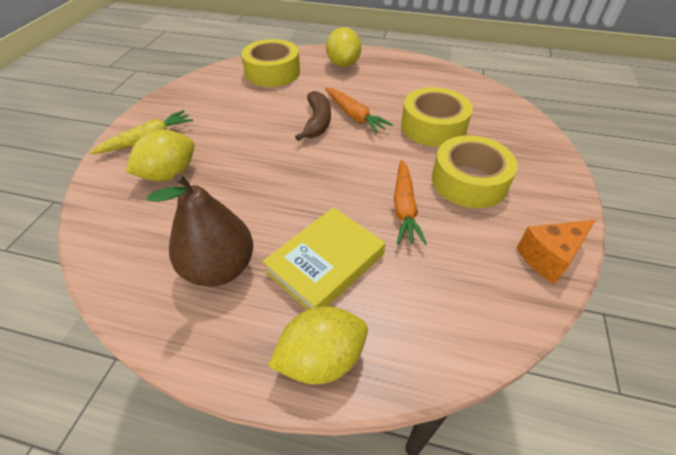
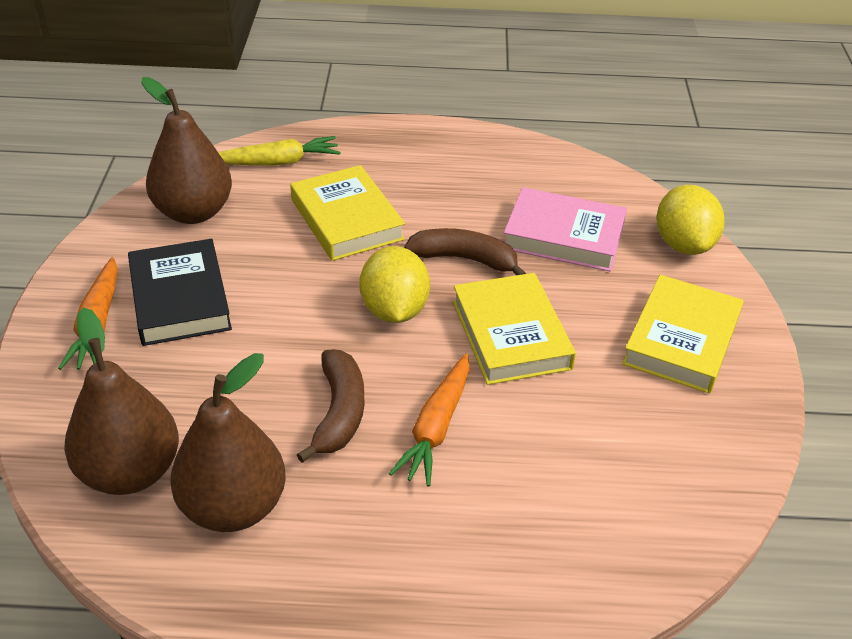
black book: none = 0 -> [128,239,232,346] = 1
brown banana: [295,91,331,141] = 1 -> [297,349,364,463] [404,228,526,275] = 2
brown pear: [147,173,253,287] = 1 -> [64,307,179,495] [141,77,232,224] [170,353,286,532] = 3
orange cheese: [517,219,596,284] = 1 -> none = 0
pink book: none = 0 -> [504,187,627,272] = 1
yellow book: [262,207,385,310] = 1 -> [290,165,405,261] [453,273,576,385] [622,275,743,394] = 3
yellow lemon: [126,130,194,181] [268,306,368,385] [326,27,361,67] = 3 -> [359,246,430,323] [656,185,725,255] = 2
yellow tape: [241,39,300,87] [401,87,473,147] [432,136,518,208] = 3 -> none = 0

